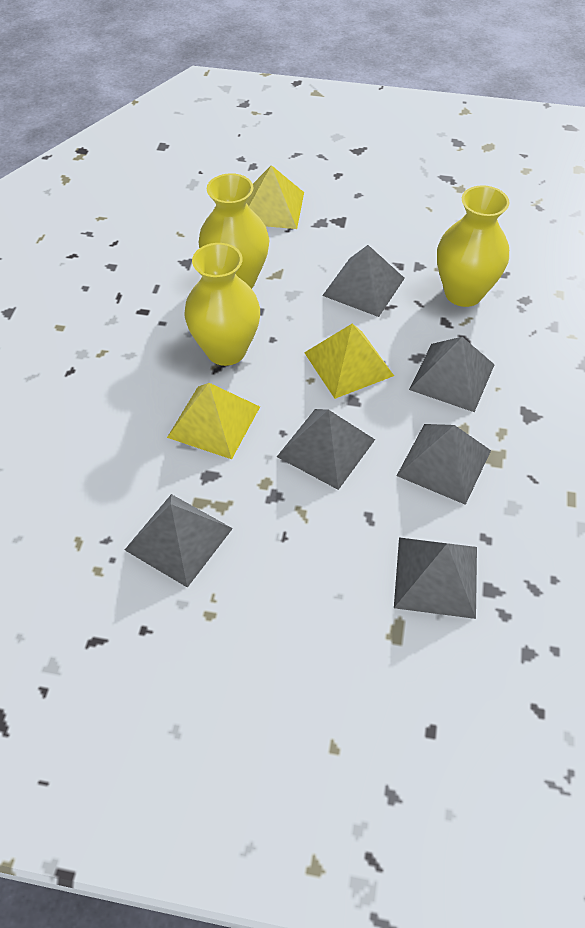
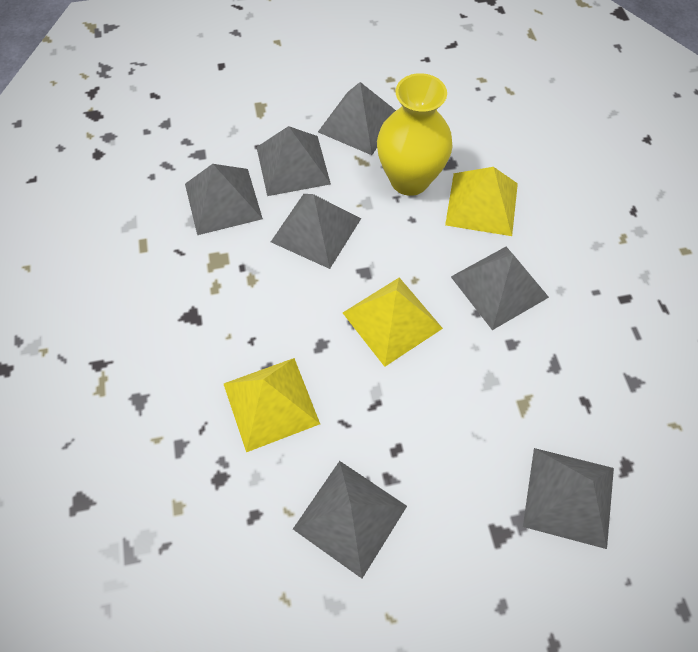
grey pyramid: [125,494,233,588] [277,409,375,490] [322,245,405,317] [394,537,477,619] [397,424,491,505] [409,337,495,412] = 6 -> [185,164,263,235] [257,126,331,196] [271,194,361,269] [293,461,407,578] [318,82,396,155] [451,247,549,330] [523,448,614,549] = 7
yellow vase: [184,243,260,366] [199,173,269,289] [437,185,510,307] = 3 -> [377,73,453,196] = 1

